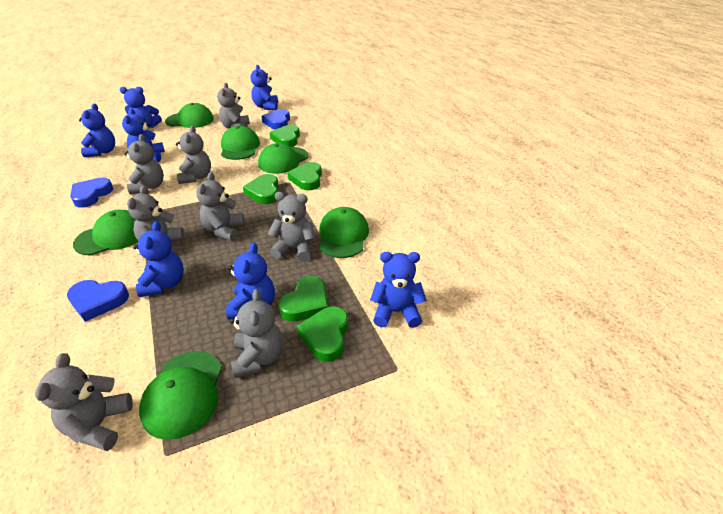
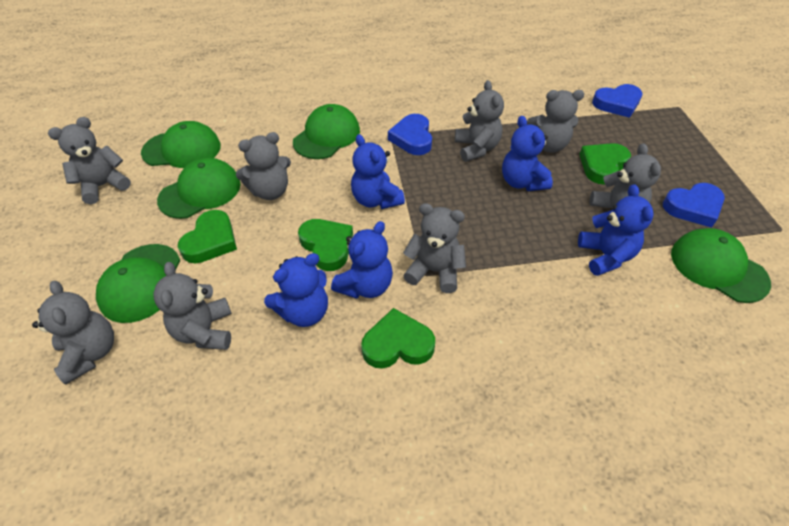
blue teddy bear: [79,103,115,157] [120,87,162,128] [122,108,165,162] [133,221,184,297] [226,243,275,320] [250,65,278,110] [370,252,427,328] = 7 -> [264,253,328,327] [331,221,393,299] [351,134,405,209] [502,116,553,191] [578,184,654,276] = 5
green cap: [73,210,138,255] [139,351,222,440] [165,103,214,128] [221,126,260,160] [258,143,309,174] [319,207,369,258] = 6 -> [96,244,180,323] [141,121,221,168] [157,158,241,219] [293,104,360,159] [671,228,771,303] = 5
green heart: [243,174,279,204] [269,125,300,147] [279,276,328,322] [288,162,322,190] [297,306,348,362] = 5 -> [178,210,237,263] [298,219,353,271] [361,308,435,369] [579,143,631,184] = 4

